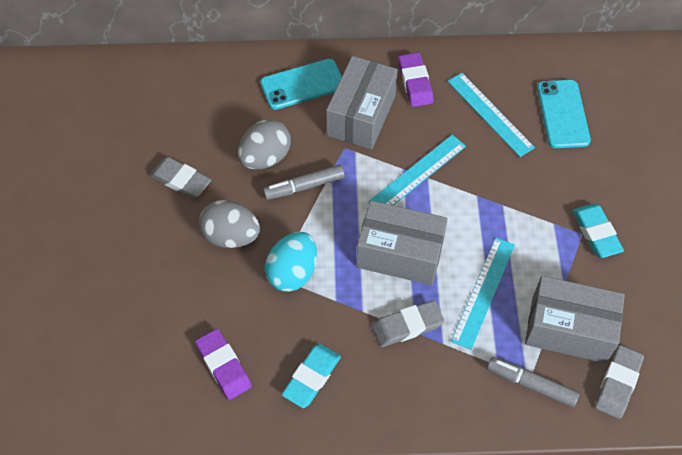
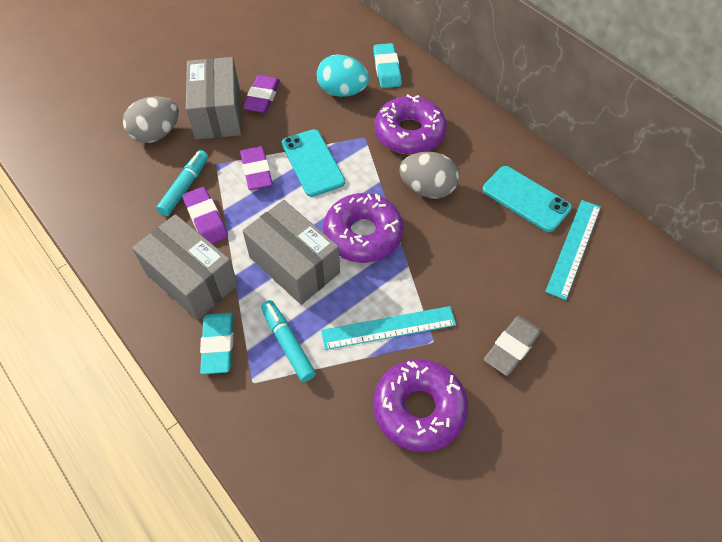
grey eraser: [150,157,211,198] [372,300,444,347] [595,345,644,419] = 3 -> [484,316,542,376] = 1
grey marker: [263,165,345,200] [487,357,579,407] = 2 -> none = 0
purple donut: none = 0 -> [323,193,404,263] [373,359,468,452] [375,94,447,155] = 3
purple eraser: [195,329,252,400] [398,53,434,107] = 2 -> [182,187,228,244] [240,146,273,190] [243,75,280,113] = 3
turquoise marker: none = 0 -> [156,150,208,216] [261,300,316,382] = 2
turquoise ruler: [368,135,466,205] [448,73,535,157] [451,238,515,350] = 3 -> [321,306,456,350] [545,200,601,300] = 2

